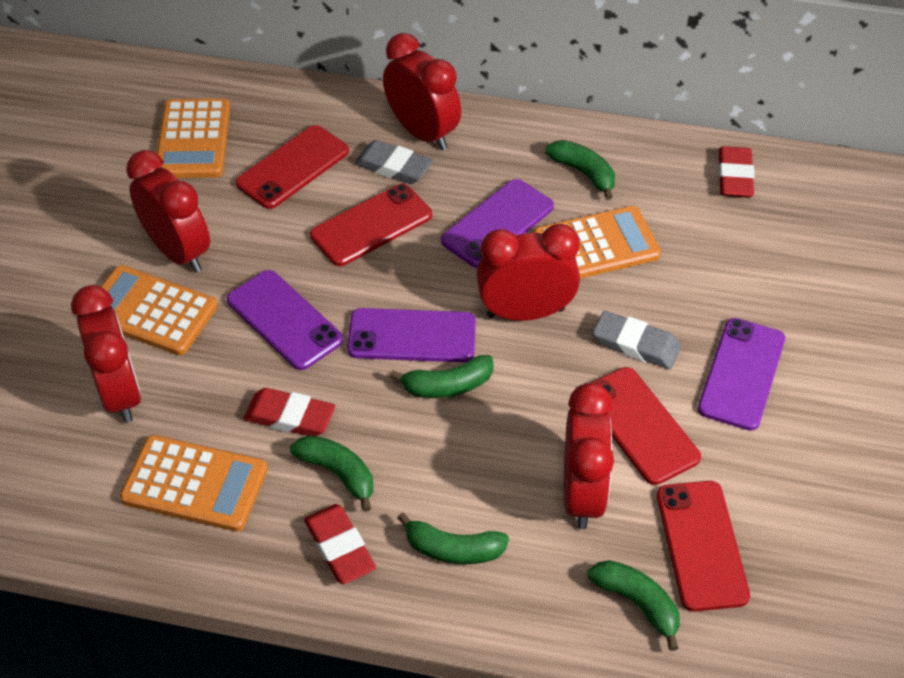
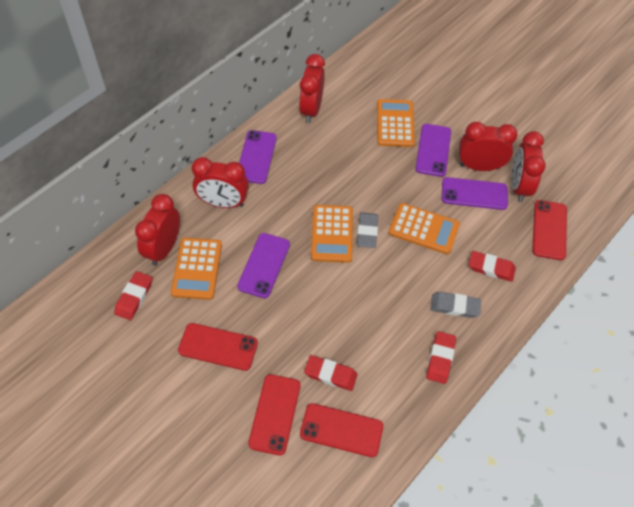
green banana: [290,435,373,512] [390,355,493,398] [397,512,509,564] [546,140,615,200] [587,560,680,651] = 5 -> none = 0
red eraser: [244,388,335,436] [304,504,376,584] [718,146,755,198] = 3 -> [114,271,152,320] [304,355,358,391] [426,331,456,384] [469,251,516,282] = 4

